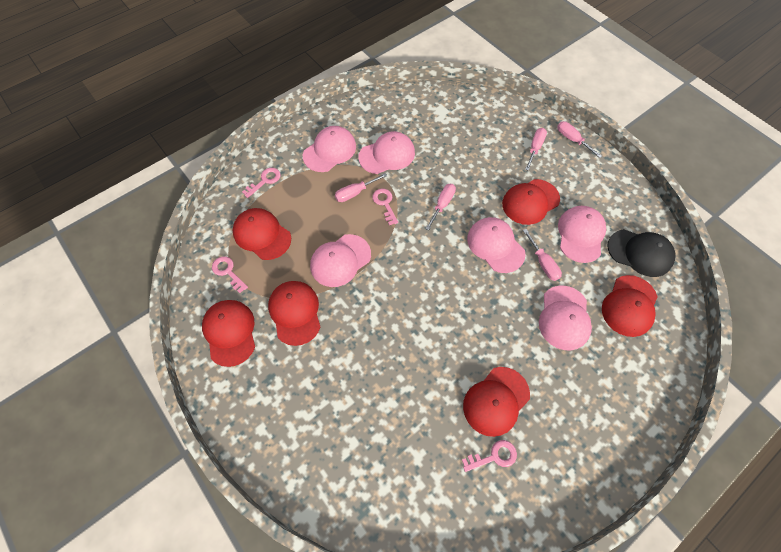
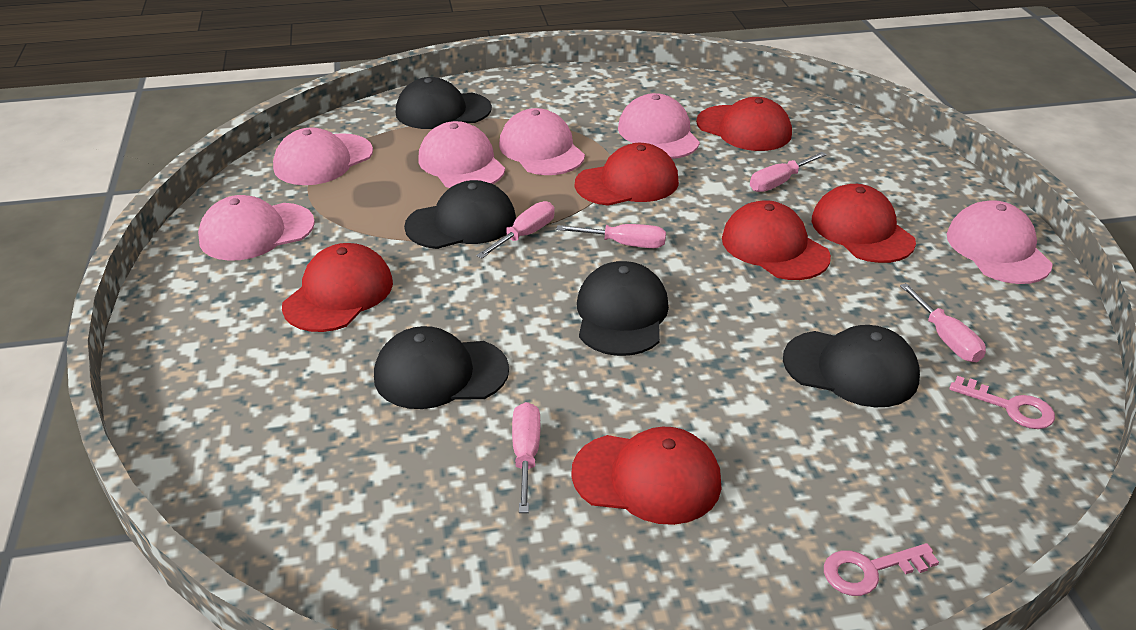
black cap: [608,229,675,277] = 1 -> [374,326,509,409] [396,77,492,129] [404,180,516,249] [577,261,669,356] [783,325,920,407] = 5
pink key: [212,256,248,293] [242,167,281,198] [372,188,398,225] [462,440,517,472] = 4 -> [824,543,939,596] [949,376,1055,429] = 2

